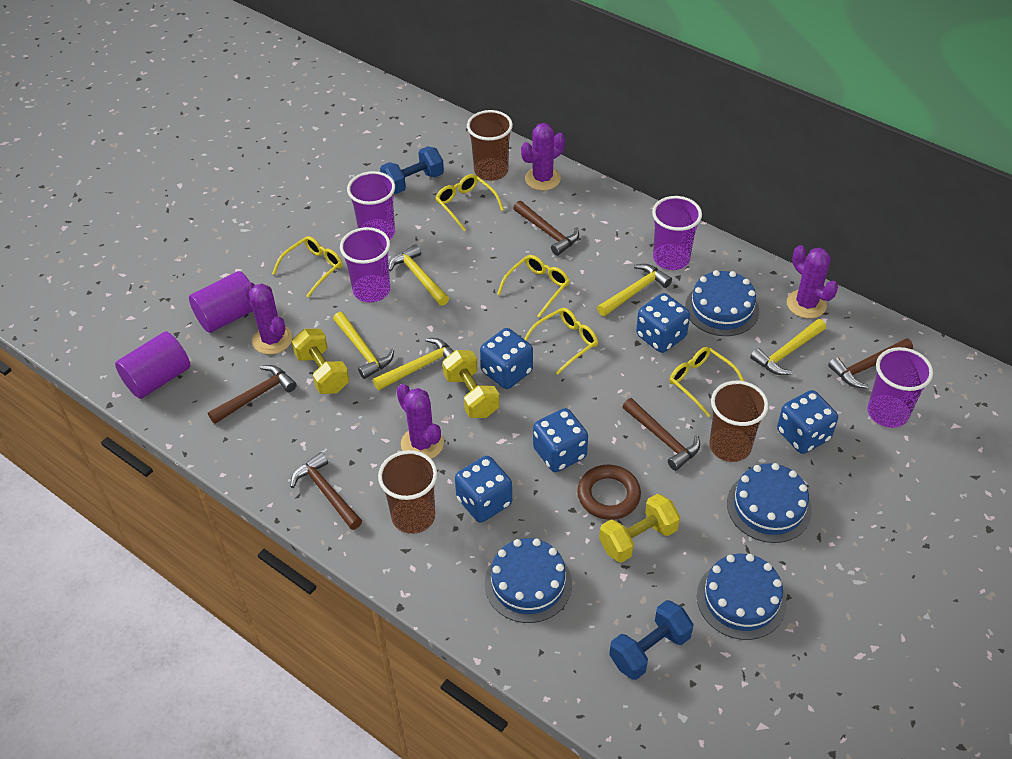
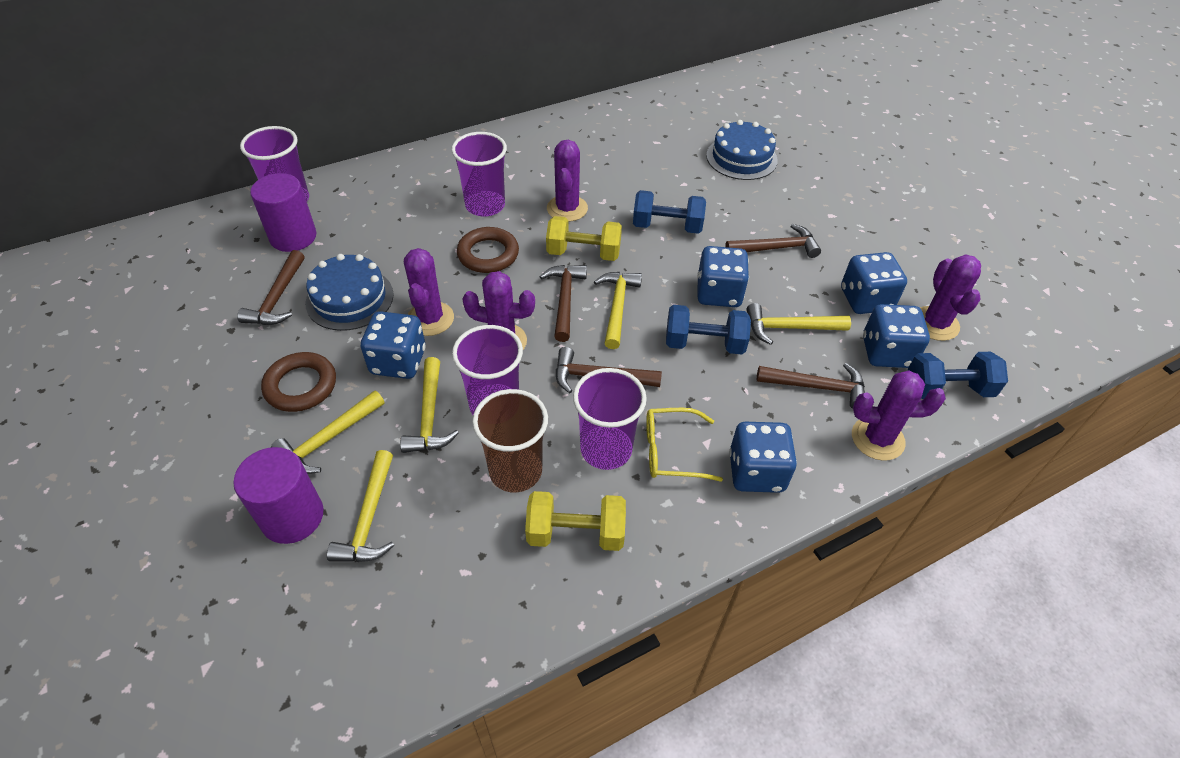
blue cake: [485,538,572,623] [685,270,759,336] [697,554,787,640] [727,463,812,543] = 4 -> [305,254,394,331] [706,120,778,180] = 2
blue dumbbell: [380,146,444,194] [609,600,694,680] = 2 -> [633,190,706,234] [666,305,751,354] [908,352,1008,399] = 3
brown cup: [378,450,438,534] [467,110,513,181] [709,381,768,462] = 3 -> [472,389,548,492] = 1
brown ring: [577,465,641,520] = 1 -> [261,352,336,412] [457,227,519,273] = 2
purple cactus: [243,282,292,355] [396,384,444,459] [521,123,565,191] [787,245,838,318] = 4 -> [404,248,454,336] [462,271,535,350] [547,140,588,222] [852,370,946,461] [920,254,981,341] = 5
yellow dumbbell: [291,329,350,394] [442,350,500,418] [599,494,680,563] = 3 -> [525,491,626,551] [546,216,622,261] = 2
yellow glasses: [272,236,343,298] [435,174,504,231] [497,255,570,318] [524,308,598,375] [669,347,744,417] = 5 -> [646,408,723,482] = 1

